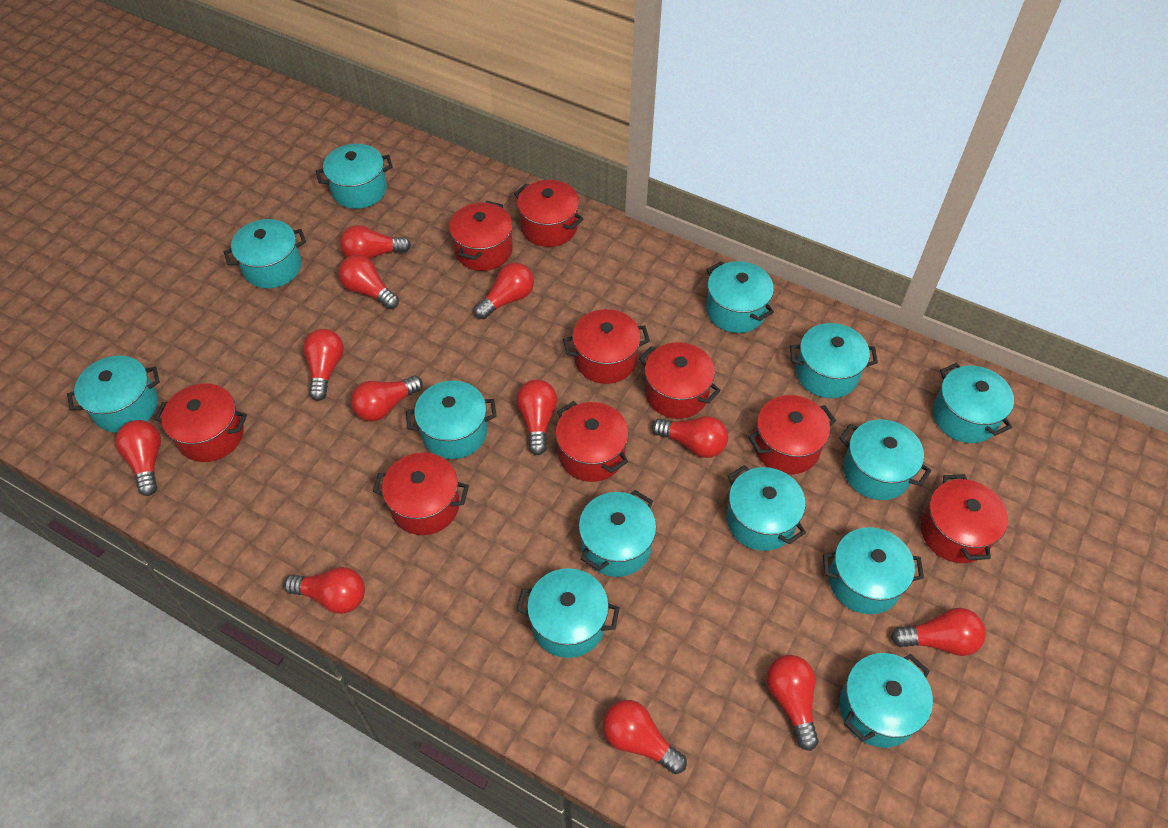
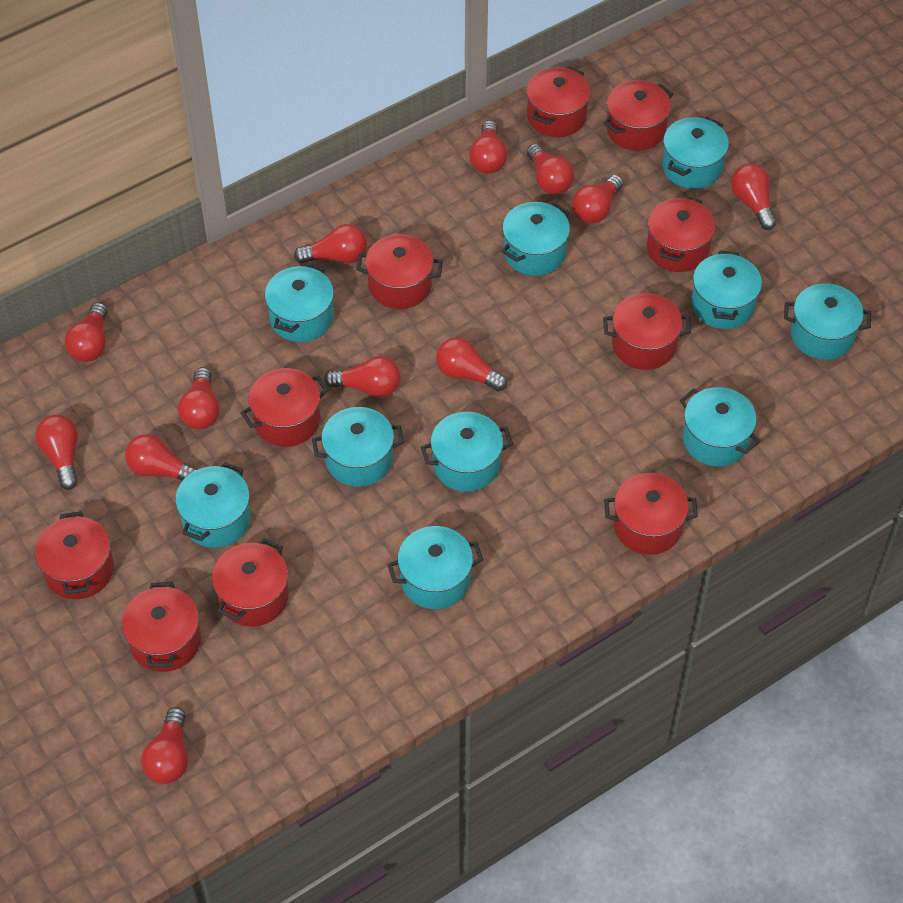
red pot: [154,383,247,462] [373,453,469,535] [449,201,513,271] [514,180,583,247] [555,401,629,482] [563,309,650,384] [639,342,721,419] [748,395,836,475] [921,474,1008,563] = 9 -> [35,511,114,599] [122,582,201,672] [212,539,289,627] [241,368,329,447] [356,234,443,309] [526,66,591,137] [603,80,673,151] [603,293,691,370] [604,473,698,555] [647,196,715,272] = 10
turquoise pot: [67,356,160,433] [224,219,306,288] [316,144,393,209] [406,381,497,459] [516,568,620,658] [579,490,656,577] [706,261,774,333] [727,465,806,551] [790,323,878,398] [823,527,924,614] [839,419,931,500] [839,653,933,748] [933,363,1014,443] = 13 -> [175,462,251,548] [265,263,334,342] [312,407,404,487] [387,526,483,609] [421,412,513,492] [501,202,570,276] [662,117,729,189] [680,387,760,467] [691,251,762,329] [784,283,871,360] = 10

